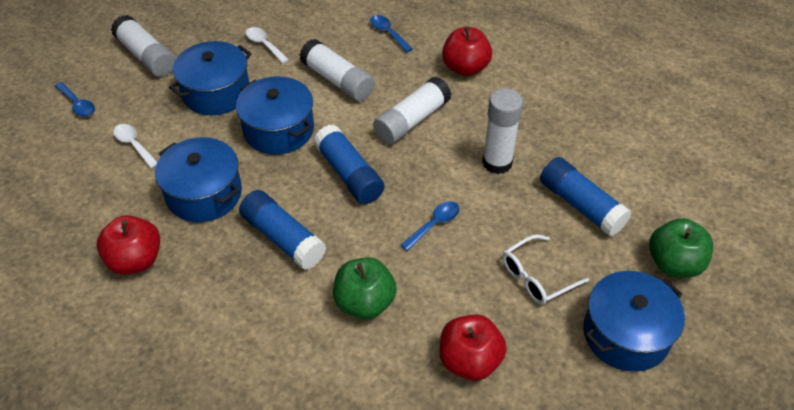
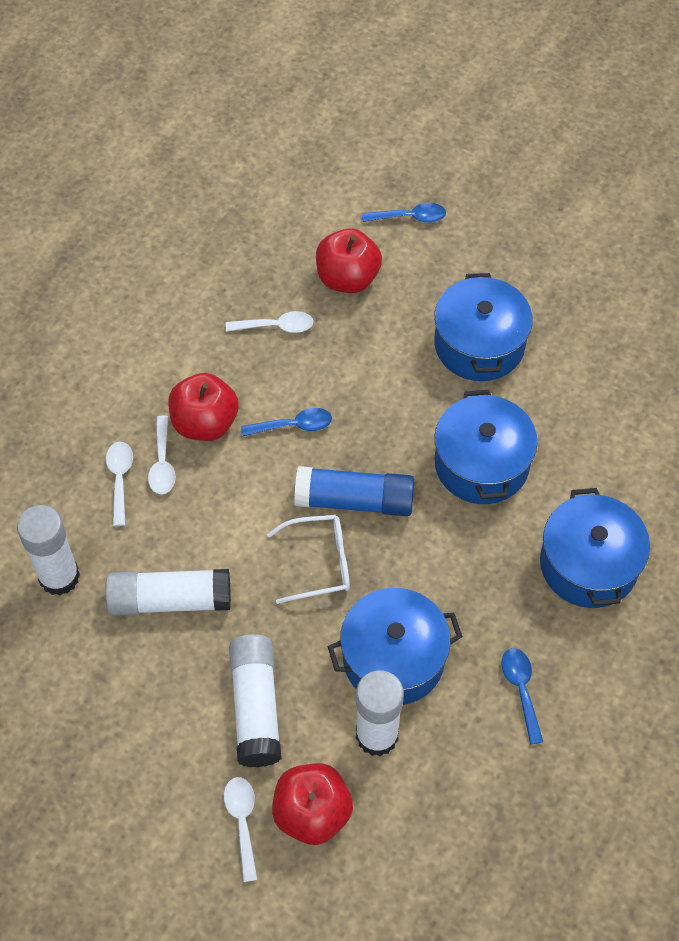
blue glue stick: [239,190,326,270] [314,125,384,204] [540,157,631,236] = 3 -> [294,466,415,516] = 1
green apple: [333,257,397,319] [649,218,713,278] = 2 -> none = 0
white spoon: [113,124,157,169] [246,27,289,64] = 2 -> [106,442,133,526] [148,416,176,494] [224,777,258,882] [226,311,314,333] = 4

